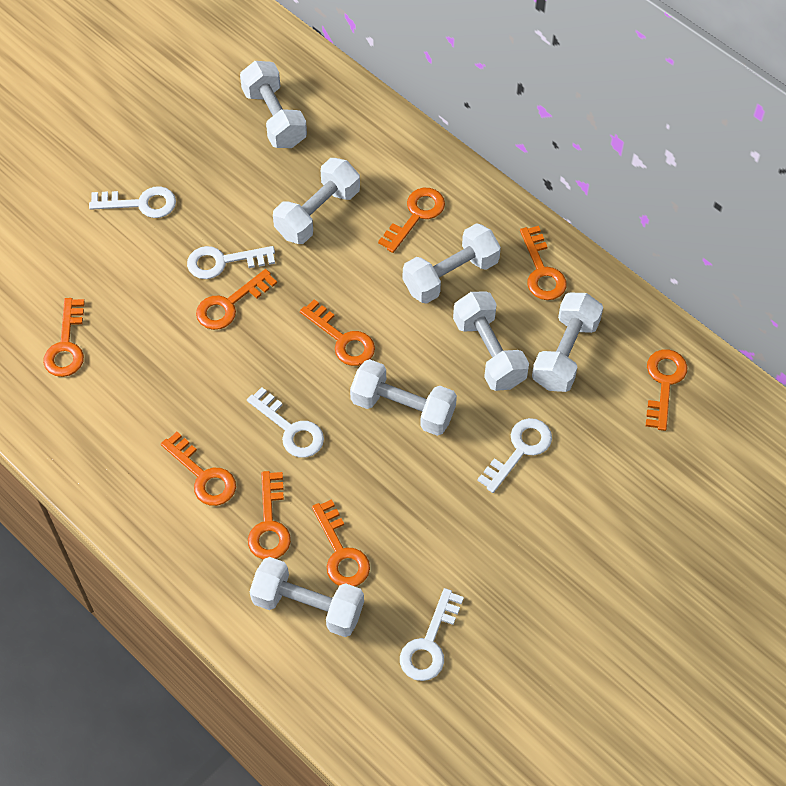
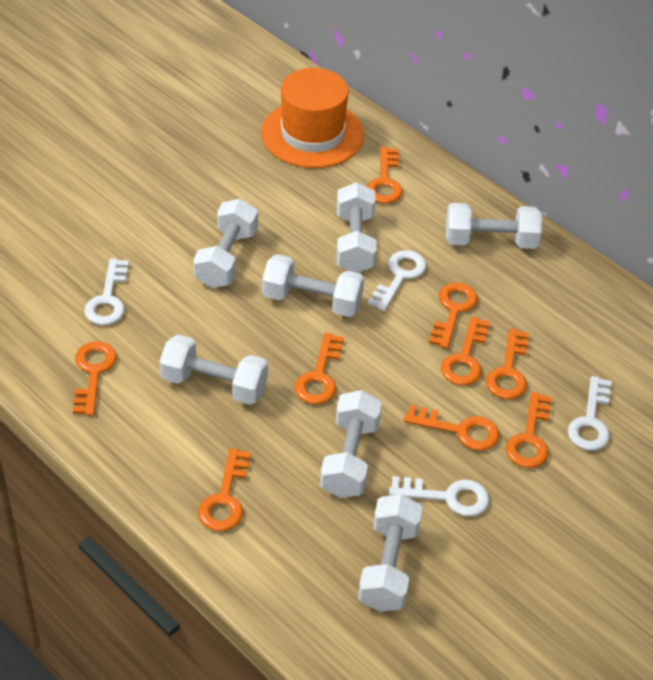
orange hat: none = 0 -> [261,68,364,168] = 1
white key: [89,186,176,218] [187,246,275,279] [247,387,324,458] [400,588,464,681] [477,418,552,493] = 5 -> [84,258,129,325] [368,250,426,311] [389,476,489,517] [568,376,611,451] = 4

